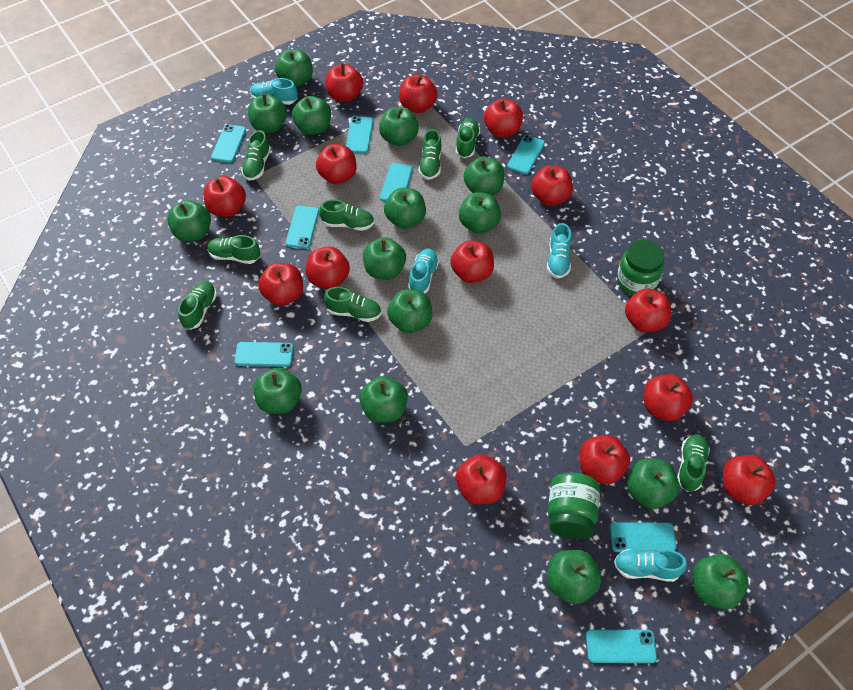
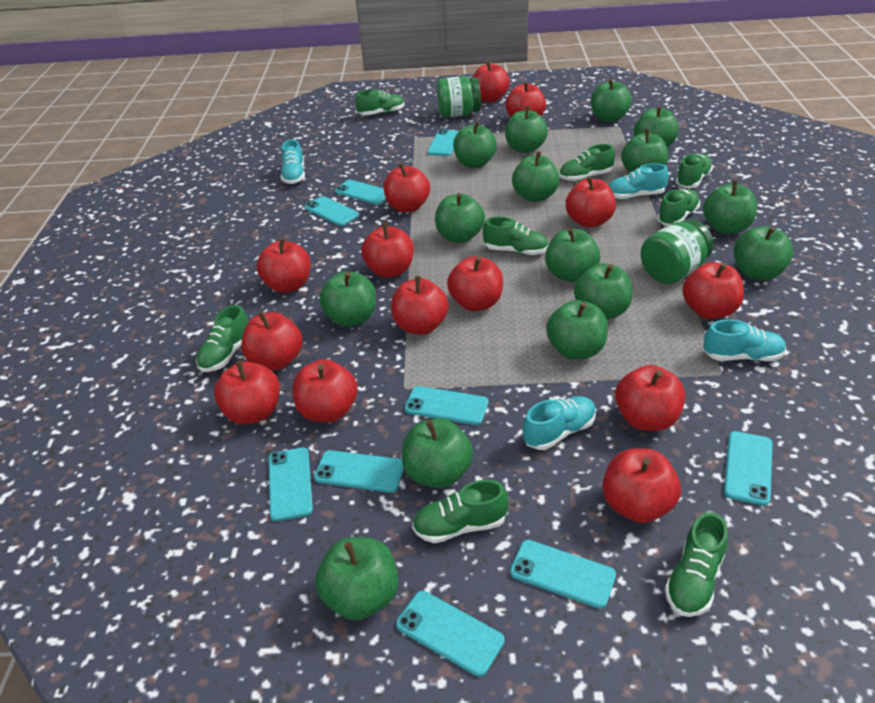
turquoise phone: [211,124,246,163] [234,342,293,367] [286,206,319,249] [346,116,373,154] [380,163,413,202] [507,135,545,174] [586,629,657,663] [610,522,677,552] = 8 -> [269,447,313,521] [305,196,360,226] [314,450,404,493] [335,180,386,205] [396,591,505,677] [405,386,488,425] [427,129,459,156] [510,540,616,609] [724,431,772,506] = 9

